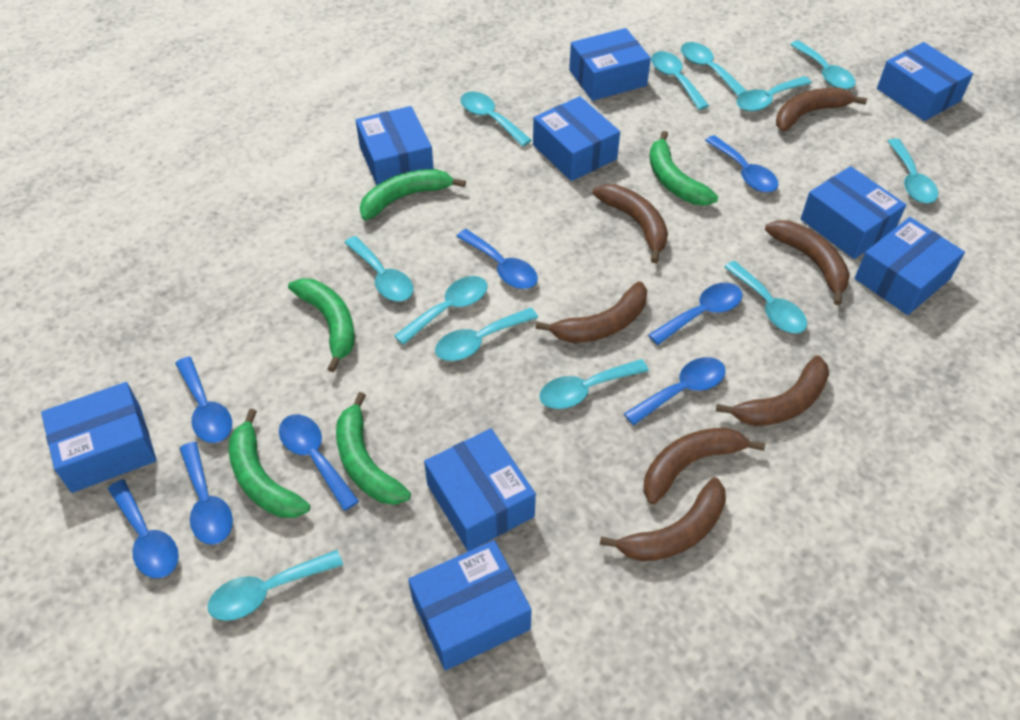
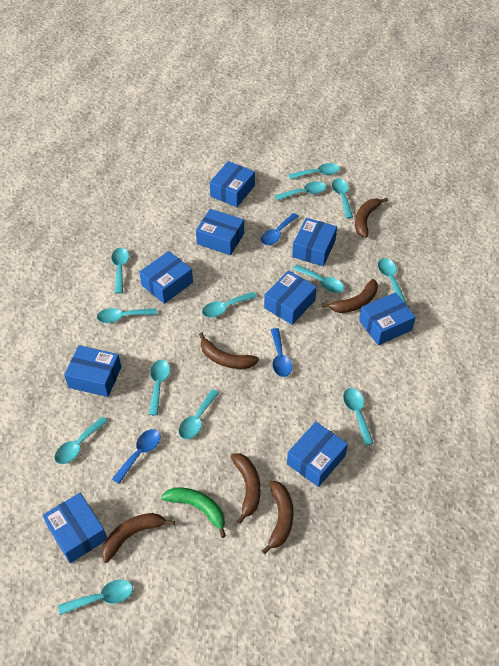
blue spoon: [108,479,179,578] [175,357,232,443] [179,442,233,545] [279,414,359,511] [456,229,538,289] [624,357,726,425] [648,283,743,345] [705,135,778,192] = 8 -> [112,429,160,484] [261,213,299,245] [271,328,292,377] = 3
brown banana: [536,281,647,343] [593,184,668,263] [600,478,726,561] [644,427,765,504] [716,355,829,426] [765,220,850,305] [776,88,867,132] = 7 -> [101,513,175,563] [199,332,259,369] [231,453,261,524] [262,481,294,554] [322,279,378,313] [355,198,388,238] = 6
green banana: [229,409,310,518] [288,278,355,372] [336,392,411,505] [360,169,466,220] [649,131,718,206] = 5 -> [161,488,226,538] = 1
turquoise spoon: [208,550,343,621] [344,236,414,302] [394,276,488,345] [435,308,538,361] [460,91,532,146] [539,359,649,409] [651,51,709,110] [681,42,747,97] [724,261,807,333] [736,76,812,112] [790,41,855,90] [888,138,938,204] = 12 -> [54,416,108,464] [58,580,133,615] [97,308,157,323] [111,248,129,294] [149,360,170,415] [179,389,219,439] [202,292,257,318] [275,181,326,200] [288,163,340,179] [293,264,344,293] [332,179,353,219] [343,388,373,446] [378,258,406,303] = 13

